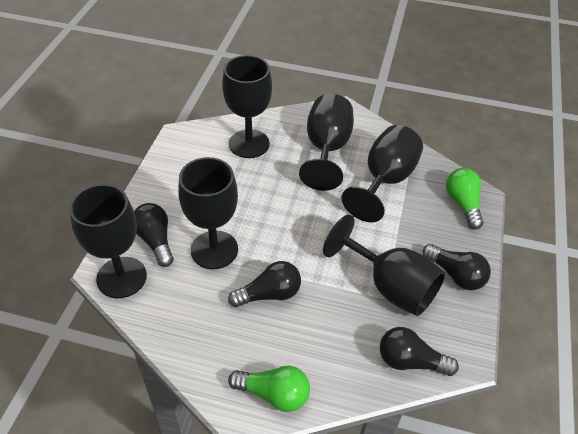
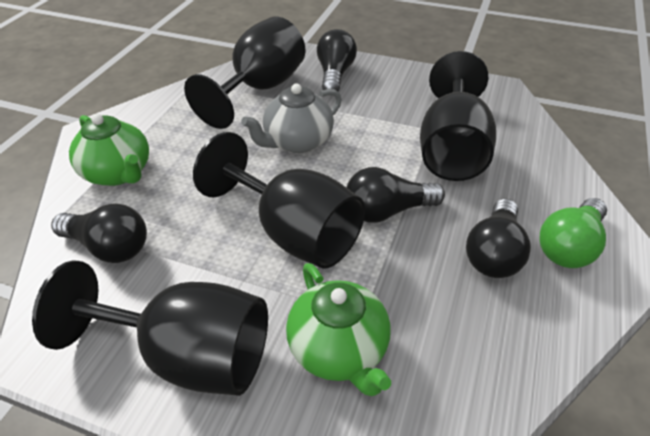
black goblet: [69,184,147,298] [178,157,238,269] [222,55,272,158] [299,94,354,191] [323,214,446,316] [342,125,423,222] = 6 -> [32,260,268,396] [184,17,306,129] [193,132,365,269] [420,51,496,181] = 4
green light bulb: [228,366,310,412] [446,168,484,229] = 2 -> [540,198,607,268] = 1
green teapot: none = 0 -> [69,114,149,186] [286,263,391,396] = 2
grey teapot: none = 0 -> [241,83,342,153] = 1

